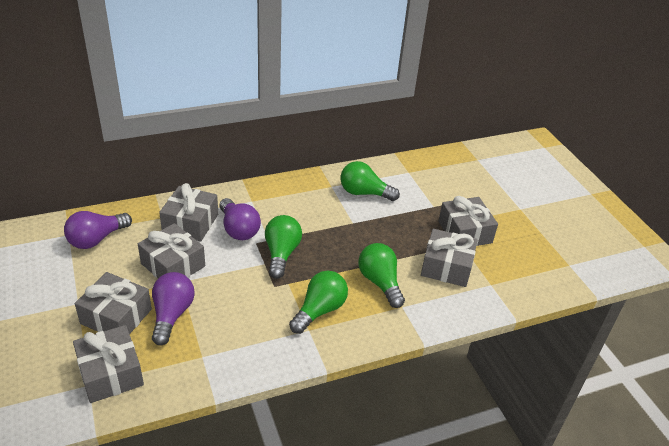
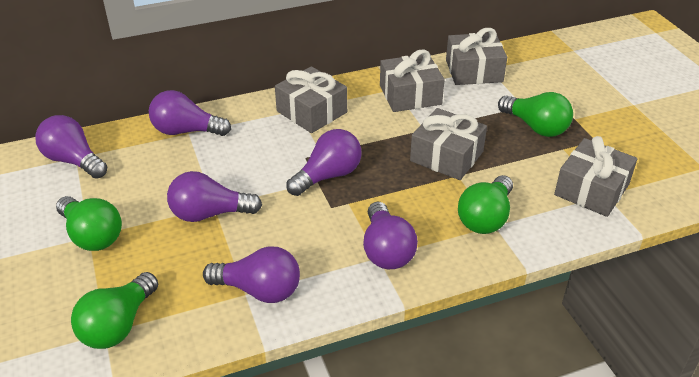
grey gift: [73,325,144,403] [75,272,152,334] [138,223,205,278] [159,183,218,242] [421,229,477,287] [438,196,498,246] = 6 -> [275,66,347,133] [380,49,445,112] [410,108,487,180] [446,28,507,85] [554,136,637,217] = 5
purple light bulb: [64,211,132,249] [152,272,195,345] [220,198,261,240] = 3 -> [35,115,107,179] [149,90,231,136] [167,171,262,222] [203,246,300,303] [286,129,362,196] [363,202,418,269] = 6

